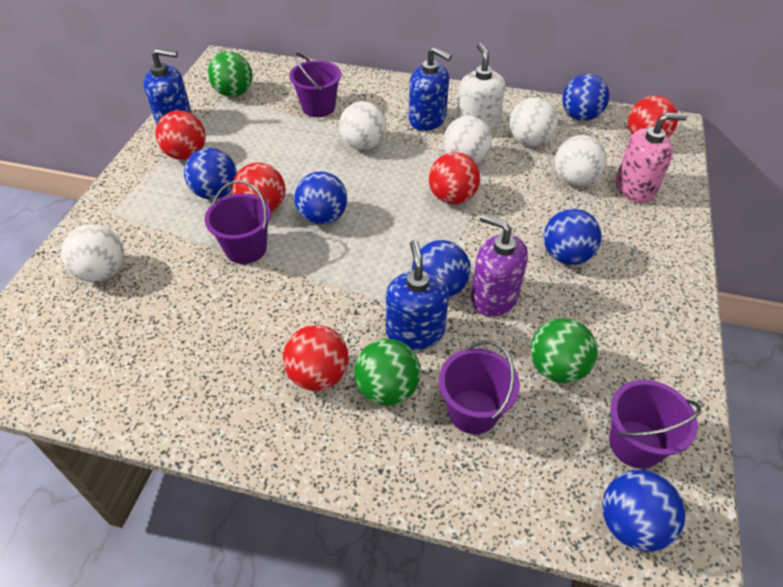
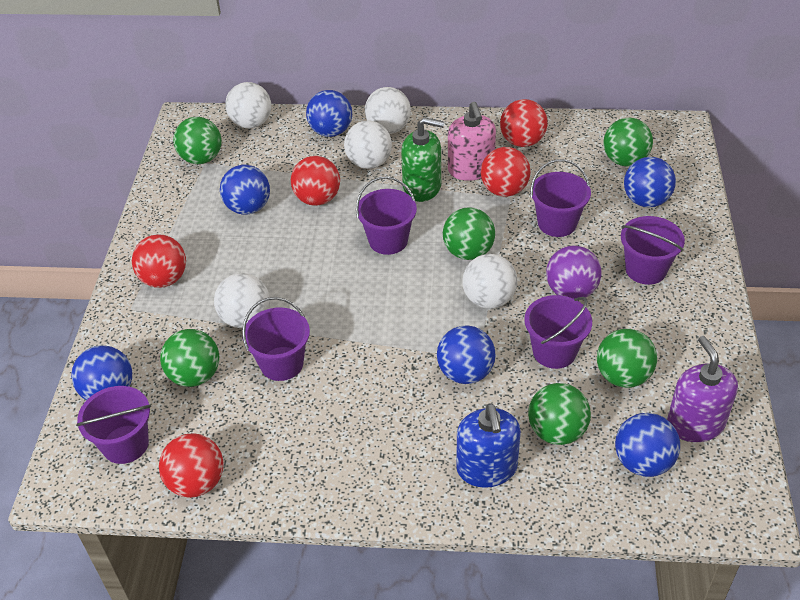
blue soap dispenser: [144,48,192,126] [386,240,449,350] [409,47,452,131] = 3 -> [456,403,521,488] = 1
green ball: [208,51,252,97] [354,339,421,406] [530,318,598,383] = 3 -> [160,329,219,387] [173,117,222,164] [443,207,495,260] [528,383,591,445] [597,329,657,388] [603,118,653,167] = 6
green soap dispenser: none = 0 -> [401,117,444,202] = 1
purple ball: none = 0 -> [546,246,602,299] = 1
purple bucket: [205,180,271,264] [289,53,341,117] [439,341,520,434] [609,380,701,469] = 4 -> [76,386,151,464] [242,297,310,381] [356,176,417,255] [524,295,592,369] [530,159,591,237] [621,216,685,285] = 6
white soap dispenser: [456,43,505,132] = 1 -> none = 0

